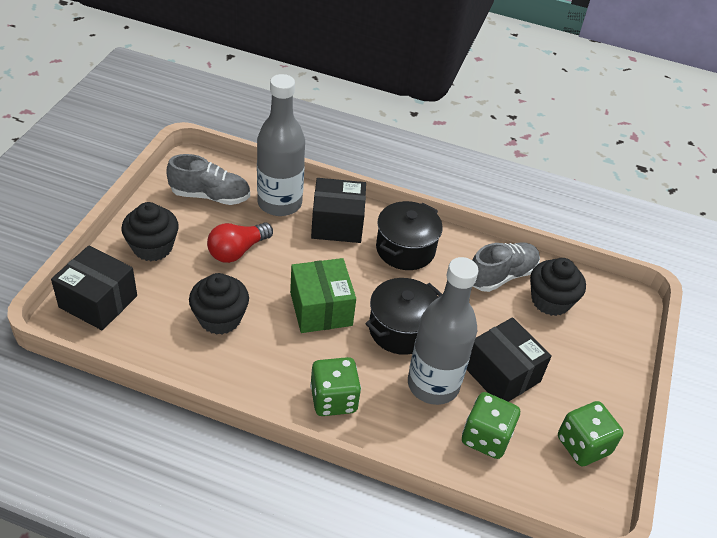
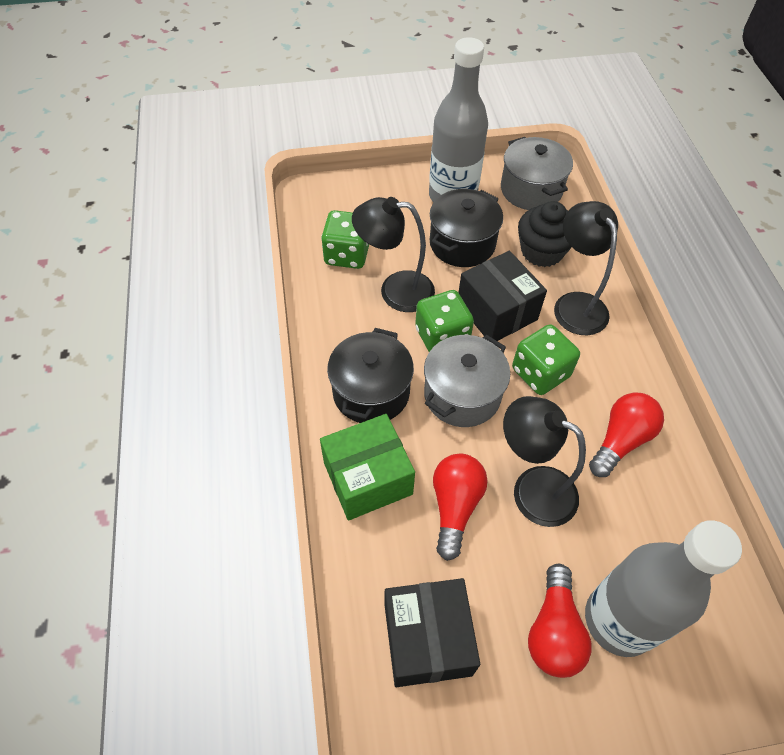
black box: [51,246,137,330] [311,178,366,243] [466,317,552,402] = 3 -> [385,578,480,687] [458,251,547,341] = 2
black cupcake: [122,202,179,261] [189,273,249,335] [530,258,586,316] = 3 -> [518,201,572,267] = 1
black lamp: none = 0 -> [352,197,435,312] [503,396,586,527] [554,201,618,335] = 3
grey pot: none = 0 -> [424,335,510,427] [501,137,573,210] = 2
grey shoe: [167,154,250,205] [472,242,540,292] = 2 -> none = 0
red light bulb: [207,223,273,263] = 1 -> [433,453,487,561] [528,564,592,678] [589,393,664,477] = 3

